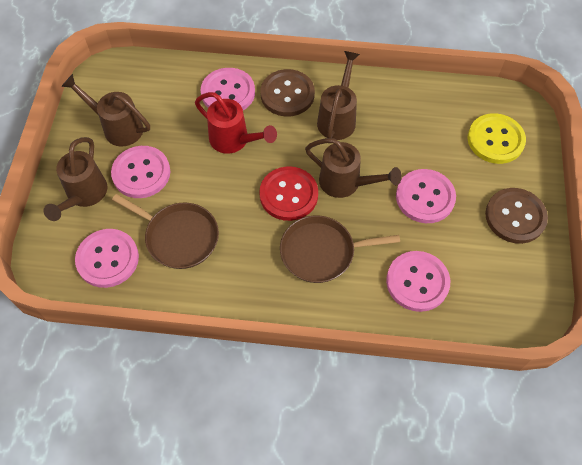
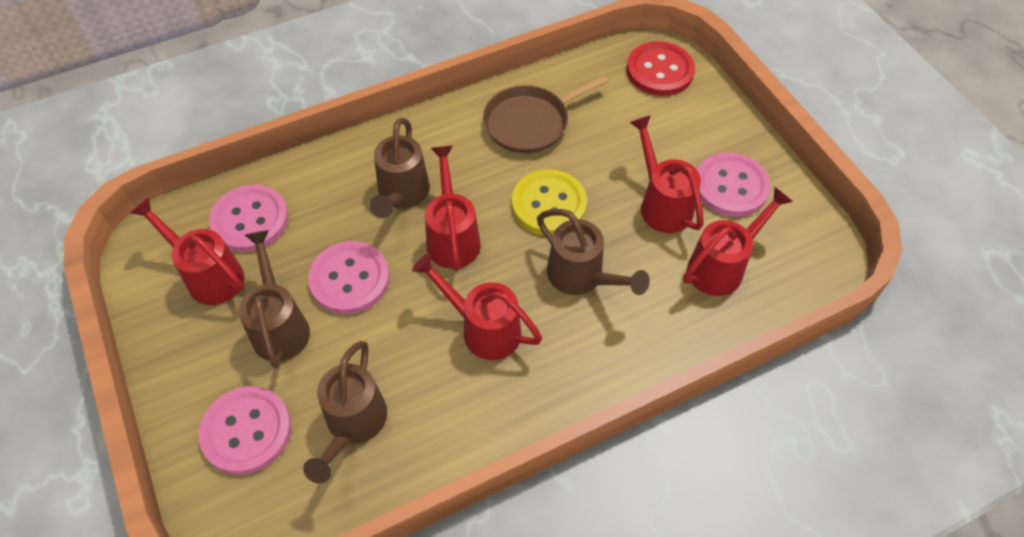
brown button: [260,69,315,116] [485,188,548,244] = 2 -> none = 0
brown pan: [112,194,219,269] [280,215,400,283] = 2 -> [483,75,608,154] = 1
pink button: [75,229,139,288] [111,146,170,198] [201,68,255,110] [386,251,450,312] [396,169,456,223] = 5 -> [199,386,292,475] [209,185,289,252] [308,241,390,314] [697,152,771,217] = 4
red watering can: [195,92,277,154] = 1 -> [131,197,244,305] [412,253,542,360] [425,146,481,271] [629,115,704,233] [683,187,793,296] = 5

